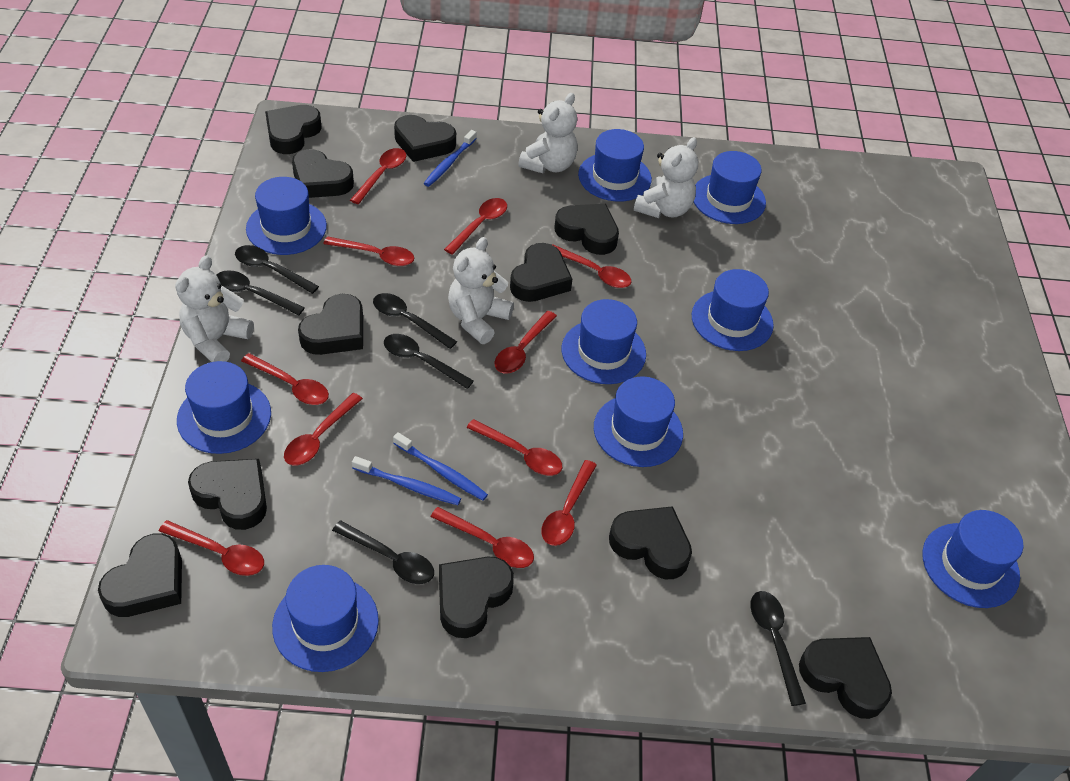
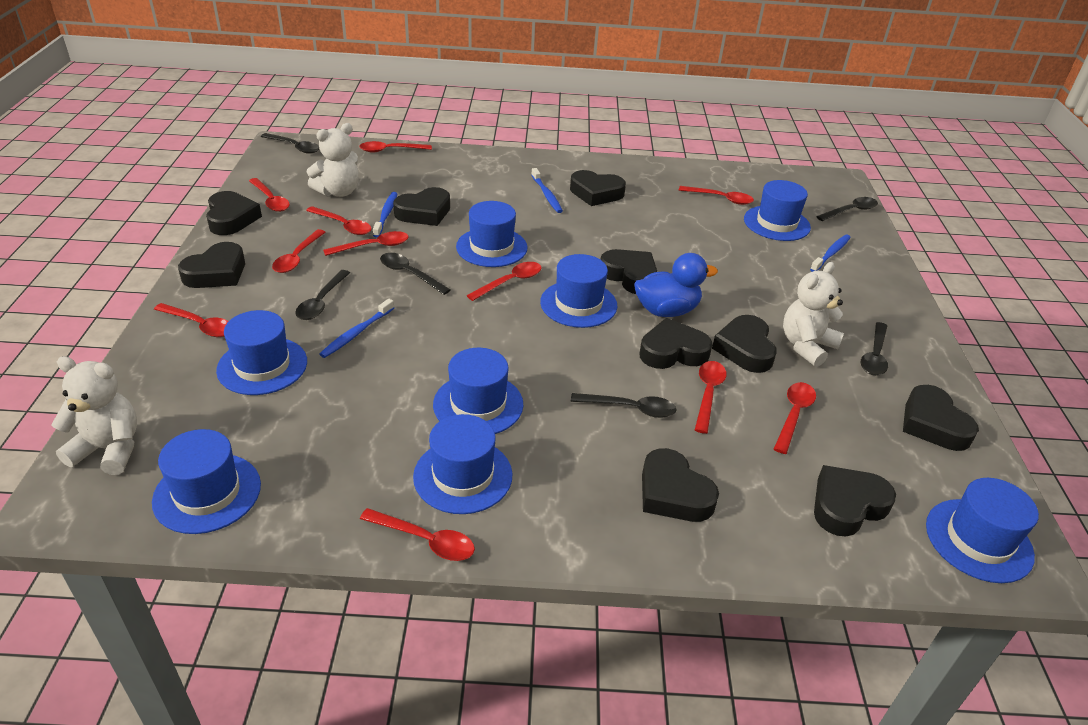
black heart: [98,534,182,617] [188,459,267,530] [265,105,321,154] [292,149,354,198] [298,294,363,355] [394,115,456,162] [439,556,514,638] [510,243,572,302] [555,204,619,255] [609,506,692,579] [799,637,892,719] = 11 -> [178,242,245,288] [206,191,262,235] [393,187,450,226] [570,170,626,206] [600,249,657,294] [639,318,713,369] [642,448,719,522] [712,315,777,373] [814,465,896,536] [903,385,979,451] = 10
blue duck: none = 0 -> [634,253,718,317] = 1
blue hat: [177,361,271,454] [246,177,327,255] [272,565,379,672] [562,299,646,384] [578,129,652,202] [594,376,683,467] [692,269,774,351] [694,151,766,224] [923,510,1023,608] = 9 -> [152,429,261,534] [216,310,307,395] [413,414,513,514] [433,348,523,434] [456,201,527,267] [540,254,617,328] [744,180,811,241] [926,478,1039,583] = 8
blue toothbrush: [352,456,461,505] [393,432,488,501] [424,130,477,187] = 3 -> [320,299,394,358] [373,192,397,237] [531,168,563,213] [810,234,851,272] = 4
white teddy bear: [175,255,254,362] [448,237,514,344] [518,93,578,173] [634,137,698,218] = 4 -> [51,356,137,475] [307,123,359,197] [783,262,844,367] = 3

